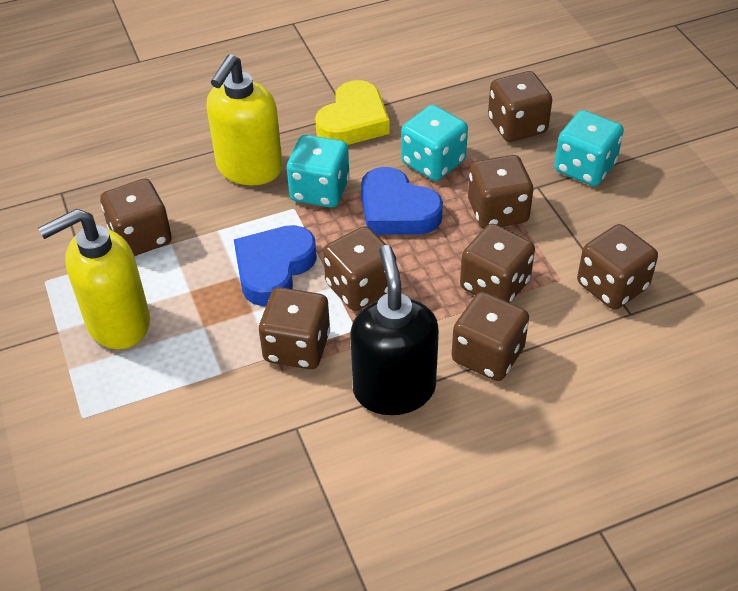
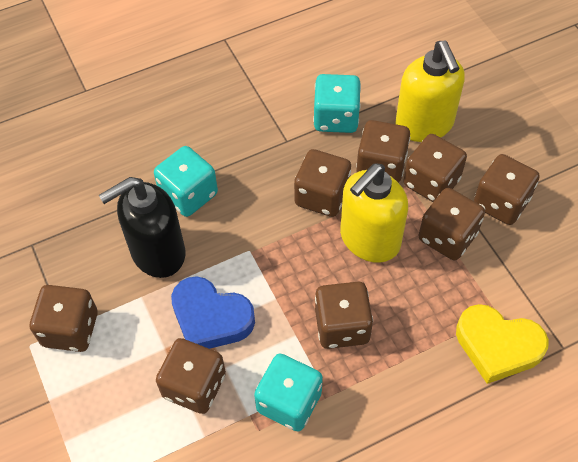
blue heart: [234,225,317,306] [361,167,443,235] = 2 -> [171,276,255,349] = 1

